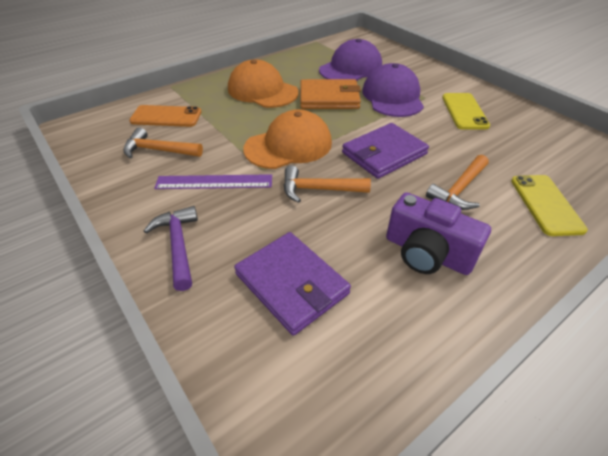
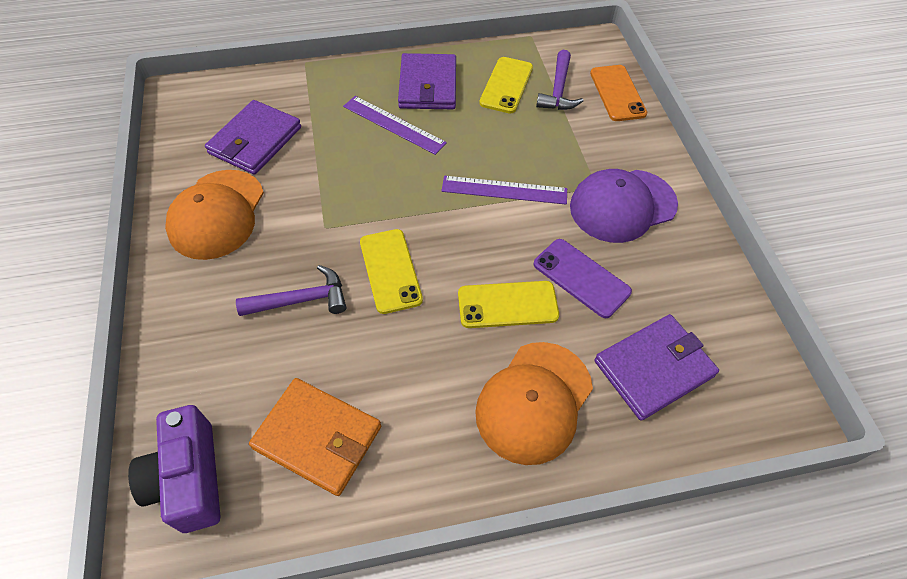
orange hammer: [123,127,203,159] [284,165,371,203] [426,155,489,210] = 3 -> none = 0
purple cap: [319,39,382,81] [363,63,424,117] = 2 -> [570,169,678,243] = 1
purple hammer: [144,206,198,291] = 1 -> [236,265,346,316] [536,50,584,110] = 2
purple phone: none = 0 -> [534,239,632,318] = 1
purple ruler: [154,174,272,189] = 1 -> [343,96,447,155] [442,176,567,205] = 2
purple wallet: [234,232,351,336] [342,123,429,179] = 2 -> [205,100,301,175] [398,53,456,109] [594,314,719,421] = 3
yellow phone: [442,93,490,130] [511,175,588,236] = 2 -> [360,229,423,314] [458,281,559,328] [479,57,533,114] = 3

